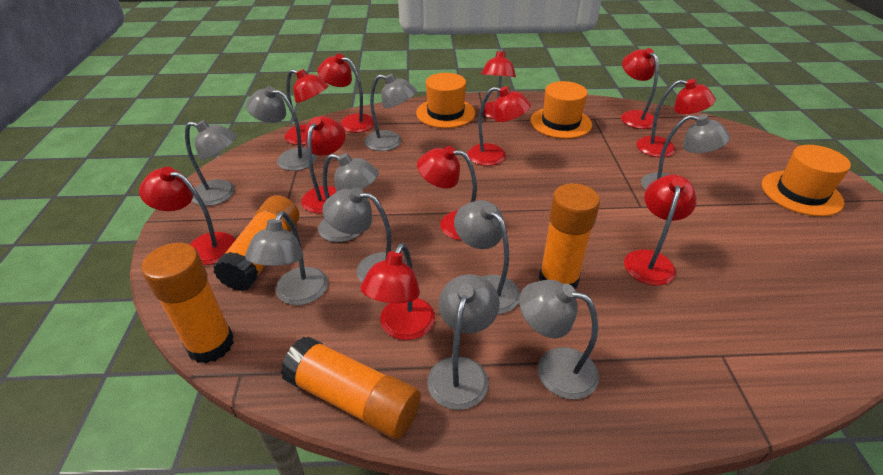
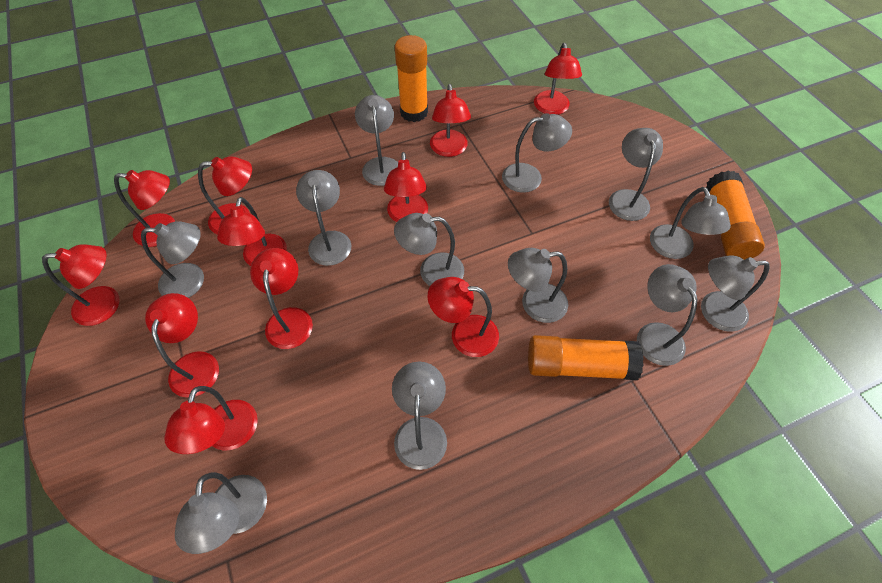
grey lamp: [185,120,237,206] [245,211,328,305] [246,86,317,171] [318,153,379,242] [322,188,405,282] [364,74,417,151] [427,274,500,410] [454,200,520,314] [519,280,599,399] [641,114,730,190] = 10 -> [141,221,204,298] [175,472,267,554] [296,170,351,266] [355,95,398,186] [392,362,447,470] [394,213,464,286] [502,113,572,192] [508,248,568,323] [609,128,663,221] [637,264,697,366] [650,187,731,259] [701,255,770,332] = 12
orange glue stick: [141,243,234,364] [213,195,299,291] [281,336,421,439] [539,183,600,289] = 4 -> [395,35,428,122] [528,335,644,380] [706,171,765,260] = 3
orange hat: [416,73,475,128] [530,81,592,139] [762,145,851,216] = 3 -> none = 0

